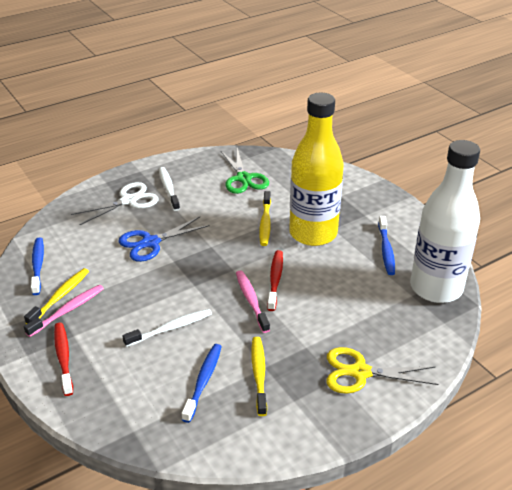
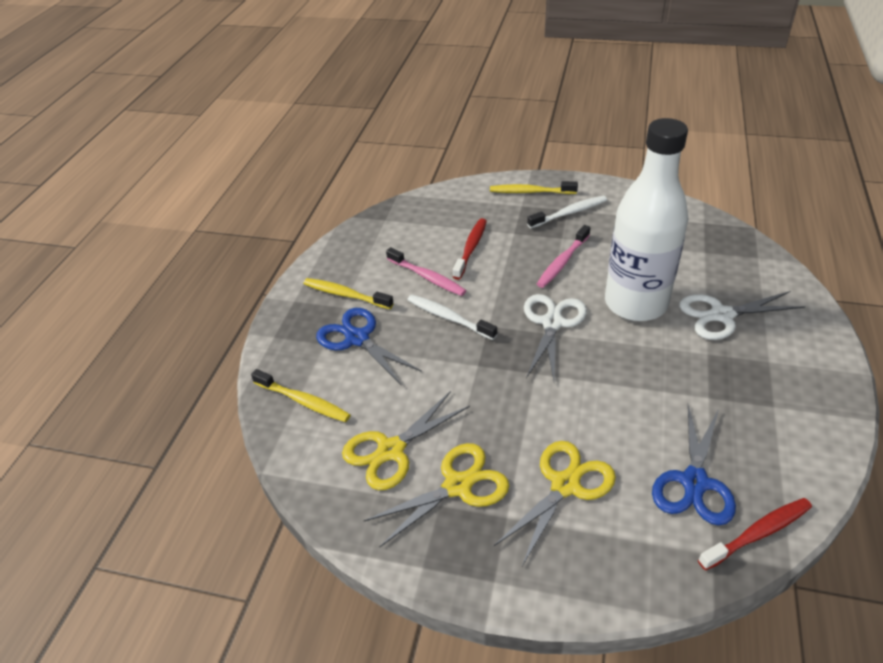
blue scissors: [119,217,210,262] = 1 -> [316,308,422,386] [652,404,736,525] = 2
blue toothbrush: [31,237,44,295] [182,344,222,423] [378,216,395,275] = 3 -> none = 0
green scissors: [221,148,269,194] = 1 -> none = 0
white scissors: [71,182,159,225] = 1 -> [524,294,587,380] [679,291,805,340] = 2
yellow bottle: [289,93,344,246] = 1 -> none = 0
yellow scissors: [326,347,439,394] = 1 -> [342,391,470,490] [363,443,509,547] [494,441,616,566] = 3

